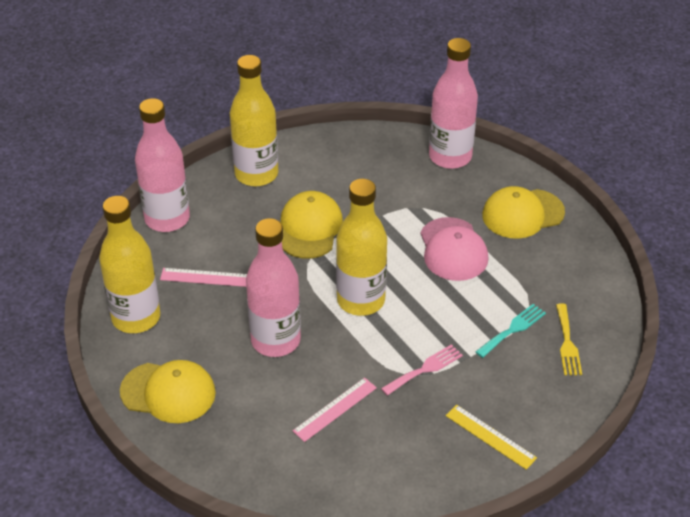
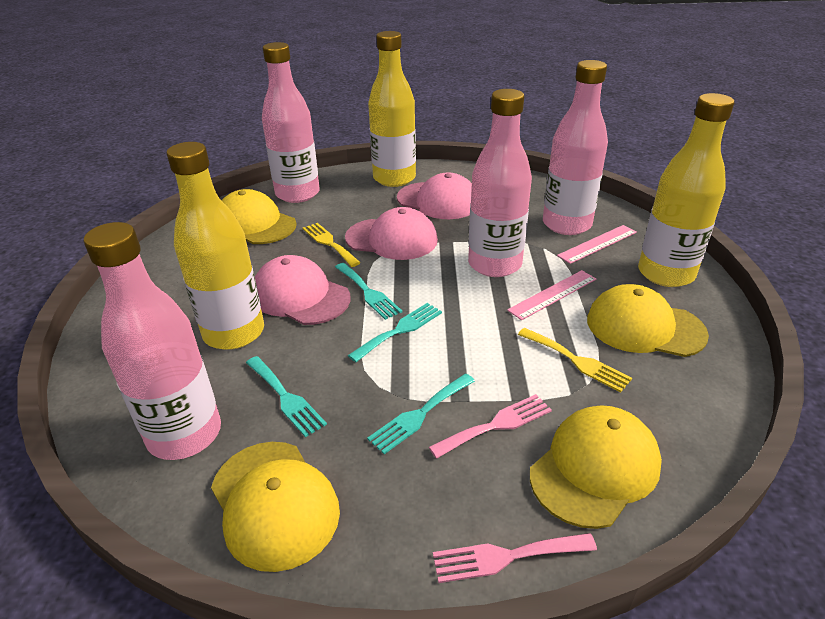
pink bottle: [135,98,190,232] [246,218,301,357] [429,38,478,169] = 3 -> [84,222,221,460] [262,42,320,203] [468,89,532,277] [543,60,608,235] = 4
pink cap: [420,217,488,281] = 1 -> [255,255,350,325] [345,207,438,260] [397,173,472,219] = 3
pink fork: [381,344,463,396] = 1 -> [429,394,552,459] [433,533,597,583] = 2
turquoise fork: [475,304,546,358] = 1 -> [246,356,327,437] [335,263,402,320] [348,303,442,362] [367,373,475,454] = 4
yellow cap: [120,360,216,423] [280,191,343,259] [482,186,565,239] = 3 -> [211,442,340,572] [221,189,297,244] [530,405,662,529] [587,284,709,357] = 4
yellow fork: [556,303,582,375] = 1 -> [303,223,361,267] [518,328,632,392] = 2
yellow ruler: [446,405,537,470] = 1 -> none = 0

